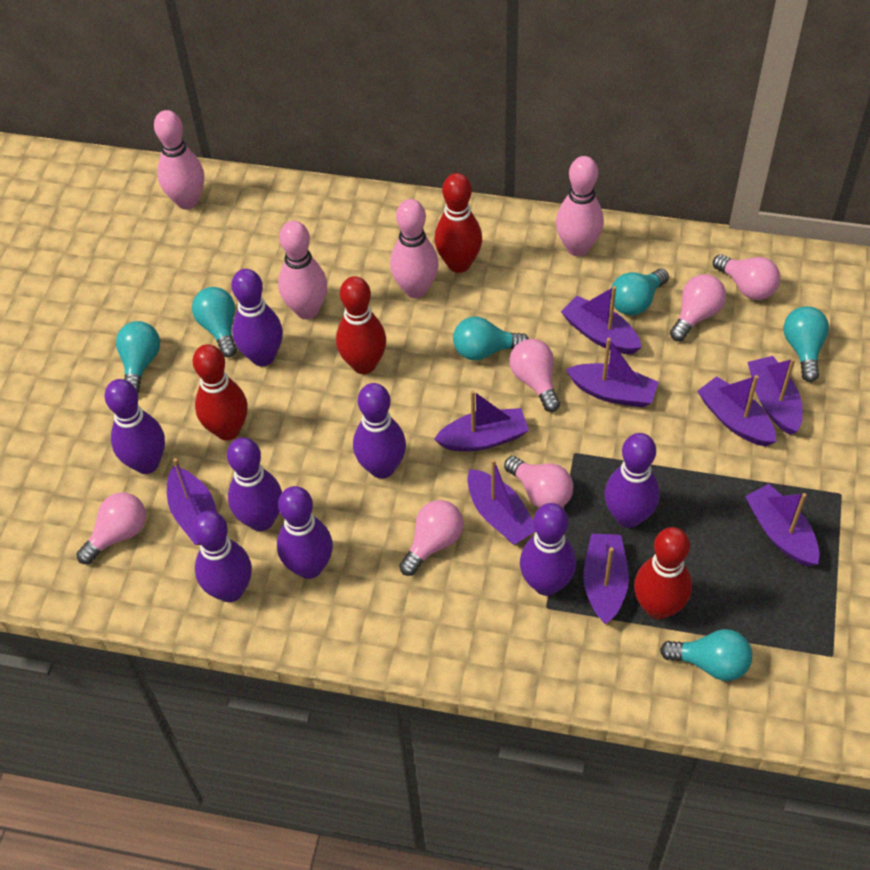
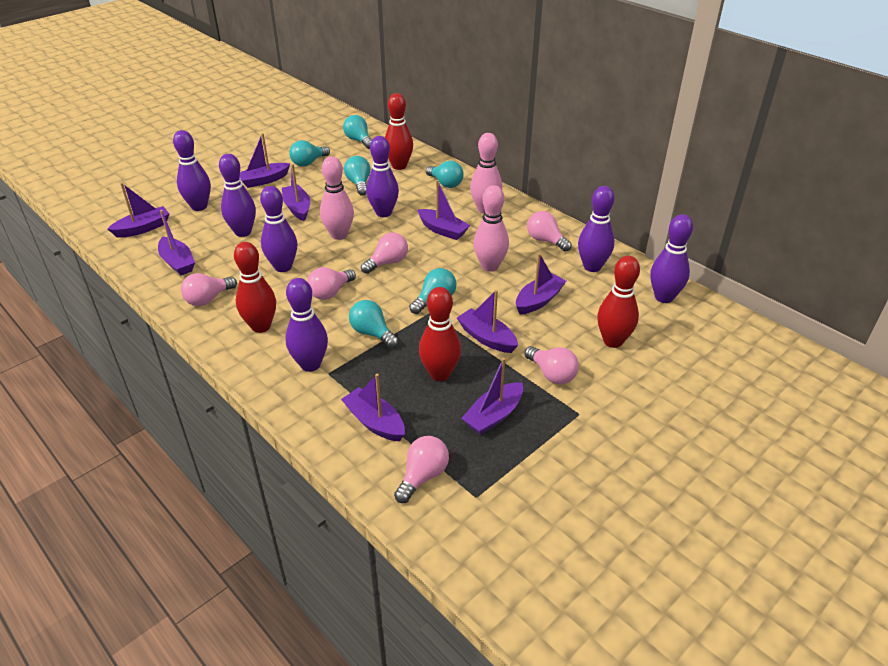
pink bowling pin: [154,110,204,210] [278,221,327,319] [390,199,439,298] [556,156,604,256] = 4 -> [320,156,354,240] [470,133,502,214] [473,185,509,272] = 3
purple bowling pin: [105,379,165,474] [192,511,252,602] [227,437,282,531] [231,269,283,366] [277,486,333,579] [353,383,406,479] [520,503,576,596] [605,433,660,528] = 8 -> [173,130,211,211] [219,154,256,237] [260,186,297,272] [285,278,328,372] [366,136,399,217] [578,186,615,272] [651,214,693,303] = 7

